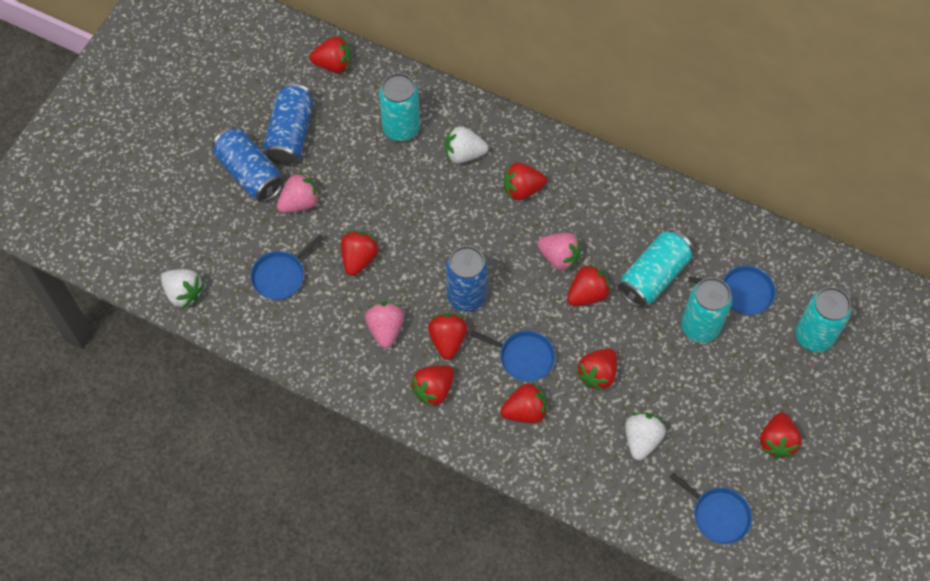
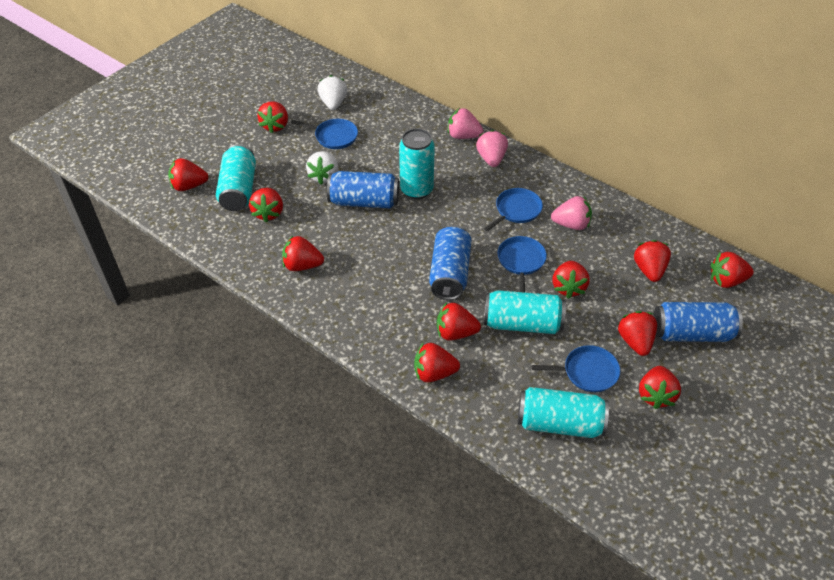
red strawberry: [310,36,351,73] [341,231,378,276] [410,366,454,408] [428,313,467,360] [500,383,547,423] [504,163,547,200] [567,264,611,306] [576,349,617,391] [760,412,802,459] = 9 -> [168,158,209,191] [249,188,283,223] [257,101,288,133] [282,236,324,271] [414,343,460,382] [437,302,481,341] [553,261,589,299] [618,311,657,356] [634,240,671,282] [639,366,681,409] [711,252,754,288] = 11
white strawberry: [161,269,204,308] [445,126,489,163] [625,413,666,460] = 3 -> [306,151,338,185] [318,75,347,110] = 2

